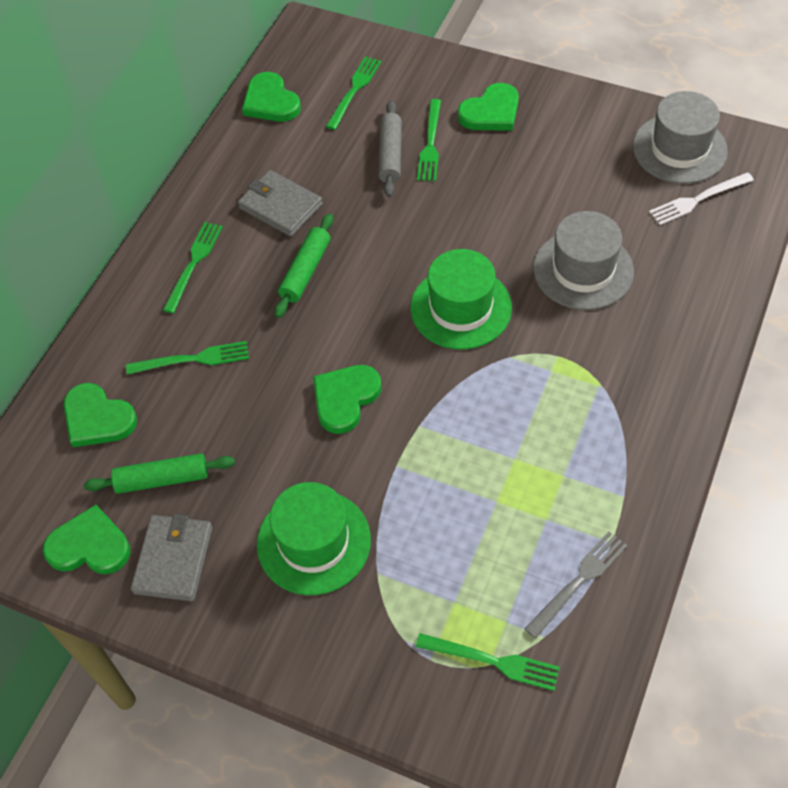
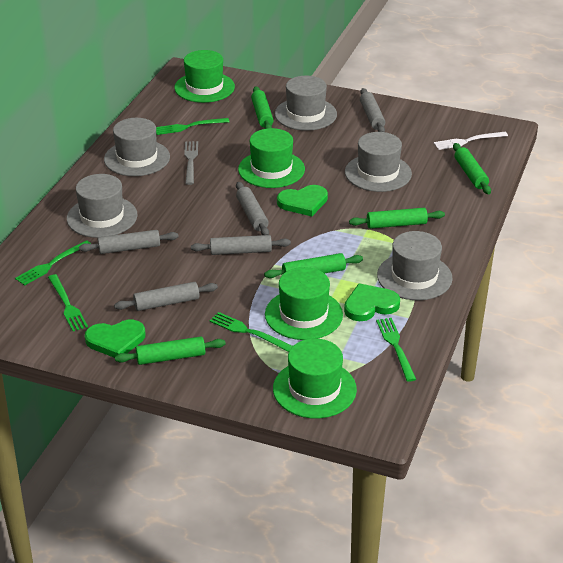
green hat: [257,482,371,595] [410,249,512,350] = 2 -> [174,50,235,103] [238,128,305,188] [265,267,343,340] [273,339,357,419] = 4
green heart: [43,505,130,574] [64,383,137,447] [242,72,301,122] [313,365,381,434] [458,83,519,131] = 5 -> [85,320,146,358] [277,185,328,216] [344,283,400,321] = 3
green rolling pin: [84,453,235,494] [274,214,333,318] = 2 -> [115,337,226,365] [251,86,274,129] [264,253,363,278] [349,208,445,229] [453,143,491,194] = 5
grey hat: [533,211,634,310] [633,91,728,184] = 2 -> [67,174,138,238] [104,118,170,176] [275,76,337,131] [345,132,412,192] [377,231,453,300] = 5
grey rolling pin: [379,101,402,197] = 1 -> [79,230,179,254] [114,282,218,311] [191,235,291,255] [236,182,269,235] [360,88,385,132] = 5
grey wallet: [131,514,212,601] [238,170,323,237] = 2 -> none = 0

